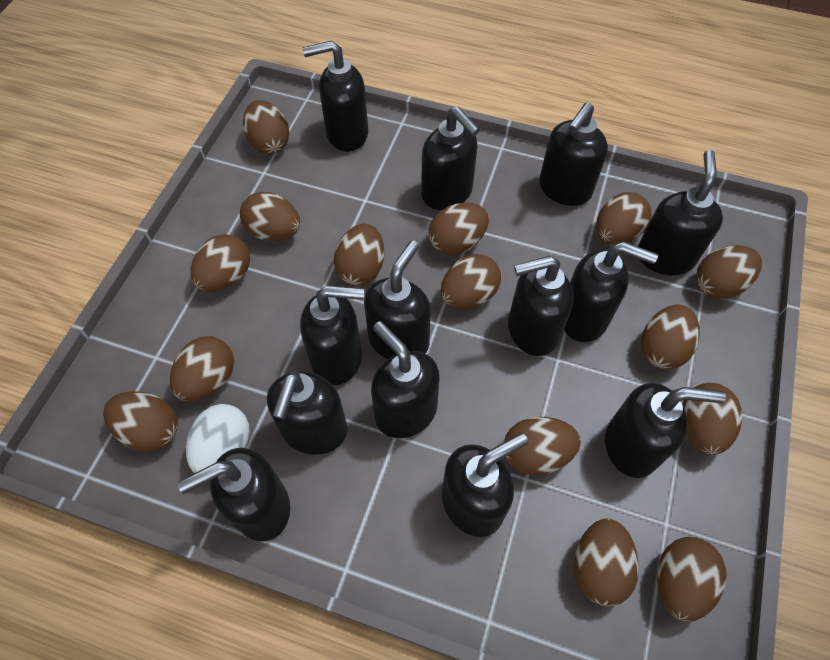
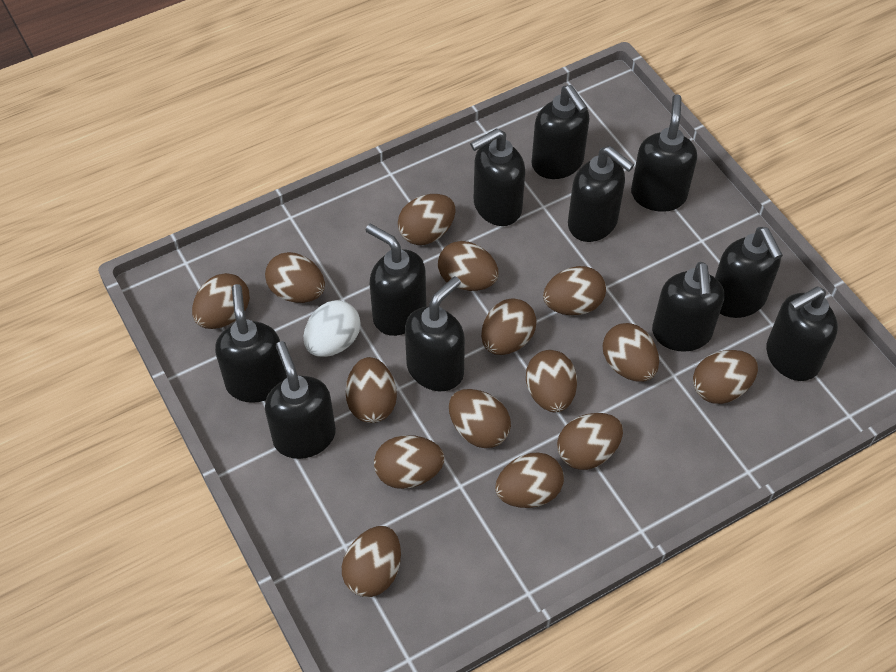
black soap dispenser: [177,448,290,541] [267,371,347,454] [300,286,364,385] [302,40,368,151] [364,240,431,359] [371,321,440,438] [421,107,480,210] [442,433,528,537] [508,256,574,356] [539,102,608,206] [564,242,658,342] [605,383,726,478] [638,150,723,275] = 13 -> [215,284,287,403] [265,341,336,459] [366,224,426,336] [405,277,465,391] [470,128,525,226] [532,85,589,179] [568,146,634,242] [631,94,697,212] [652,262,724,352] [715,227,783,318] [766,287,838,381] = 11

